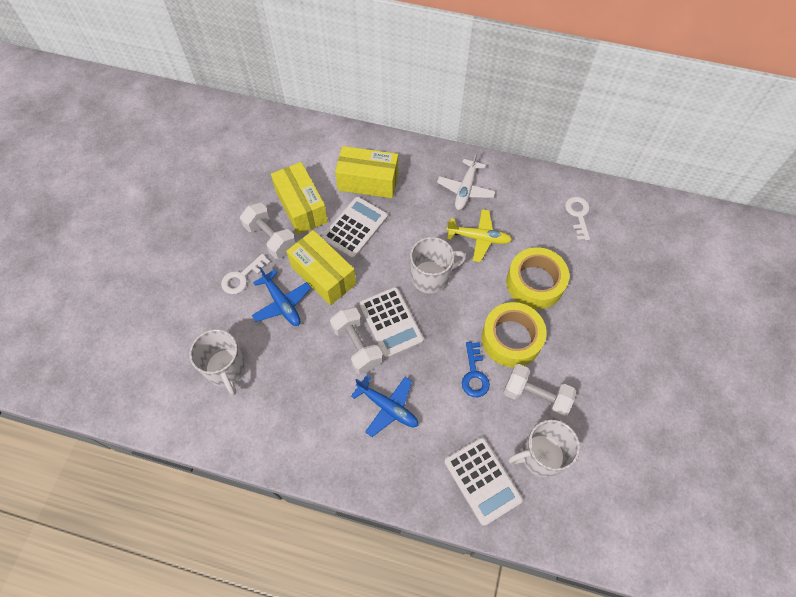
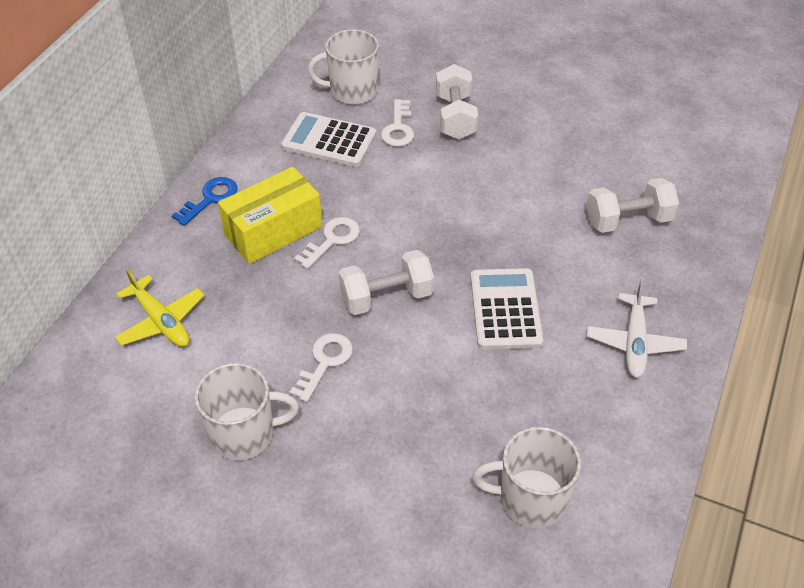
blue plane: [252,267,311,326] [351,375,418,437] = 2 -> none = 0
white calculator: [322,197,388,259] [359,287,424,358] [444,437,523,526] = 3 -> [281,112,376,167] [471,268,543,350] = 2
white key: [221,254,270,294] [565,196,590,241] = 2 -> [289,333,353,402] [294,217,360,269] [381,99,414,147] = 3
yellow box: [271,162,328,235] [286,230,356,306] [335,146,398,198] = 3 -> [218,167,322,264] = 1
yellow tape: [482,302,547,367] [506,247,569,309] = 2 -> none = 0

